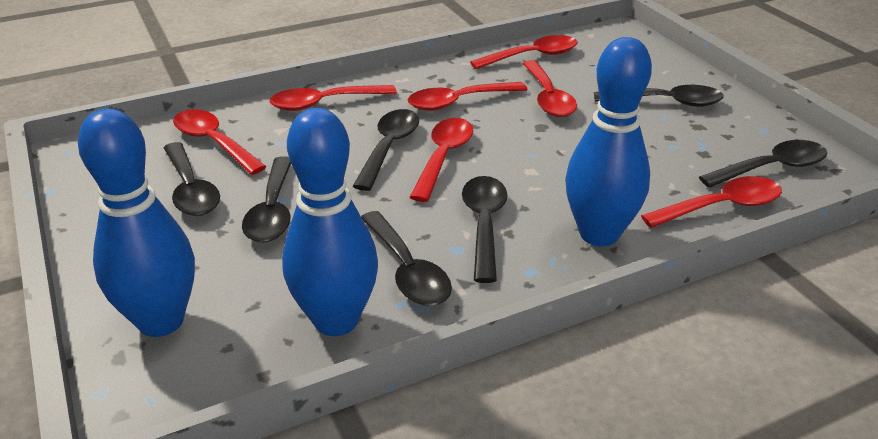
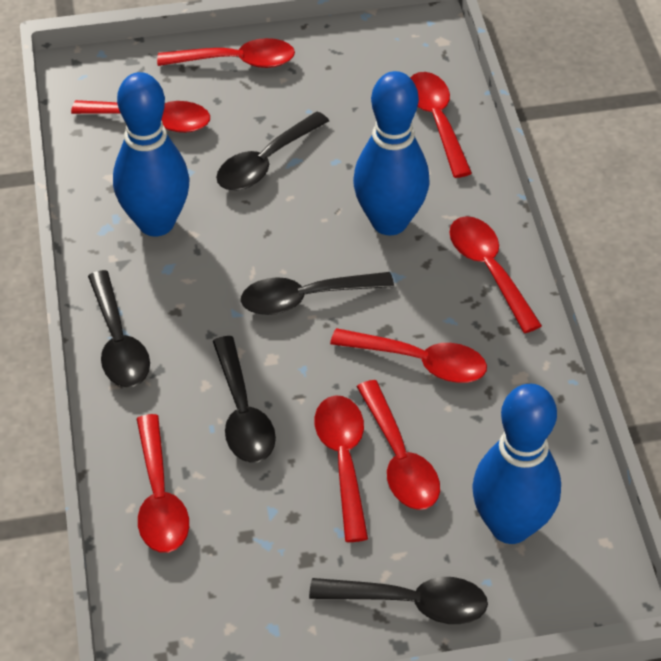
black spoon: [164,142,220,216] [242,157,291,243] [353,109,419,191] [361,211,452,306] [462,176,507,283] [594,85,724,107] [699,140,828,188] = 7 -> [88,270,150,387] [213,336,276,463] [216,111,329,190] [241,272,394,315] [309,577,488,624] = 5
red spoon: [173,109,266,175] [270,85,397,111] [408,82,528,111] [410,118,473,202] [470,35,578,69] [522,60,577,117] [641,176,782,228] = 7 -> [71,100,210,133] [137,414,189,553] [157,38,295,68] [315,395,368,542] [330,328,487,383] [357,380,440,510] [410,72,472,178] [449,216,542,333] = 8

